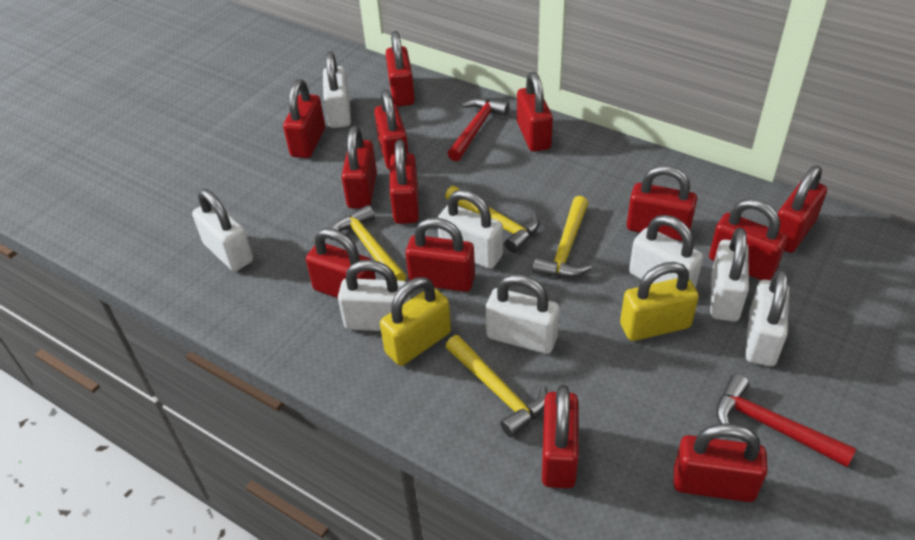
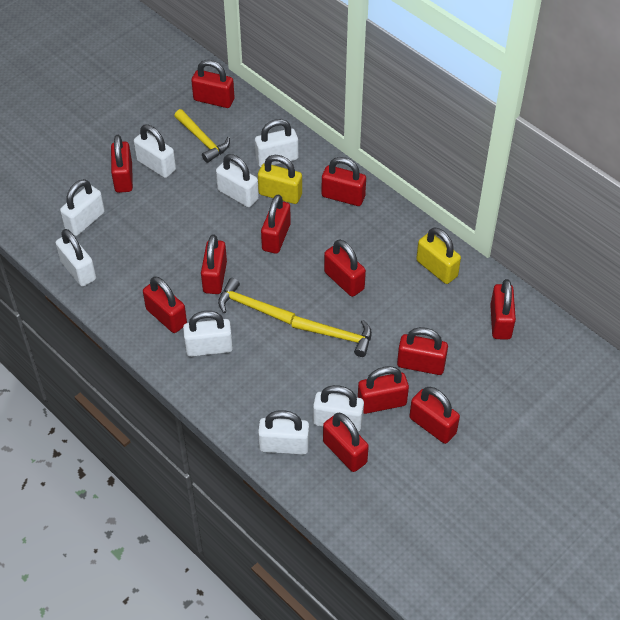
red hammer: [447,98,509,161] [716,374,856,467] = 2 -> none = 0
red padlock: [283,79,325,158] [306,228,376,298] [341,126,377,208] [374,90,408,170] [386,31,415,107] [390,139,419,224] [406,218,475,292] [517,72,553,152] [542,385,579,488] [627,165,697,241] [674,423,768,502] [709,199,787,280] [778,166,827,253] = 13 -> [111,135,133,193] [143,276,187,333] [191,60,235,108] [201,234,227,294] [261,194,291,254] [322,157,366,206] [323,413,369,472] [324,239,366,297] [358,366,409,414] [397,327,448,375] [409,387,460,444] [490,279,516,340] = 12
yellow hammer: [330,205,406,281] [445,186,540,253] [445,335,547,438] [533,196,592,278] = 4 -> [174,109,230,163] [218,278,295,325] [292,316,372,357] = 3

